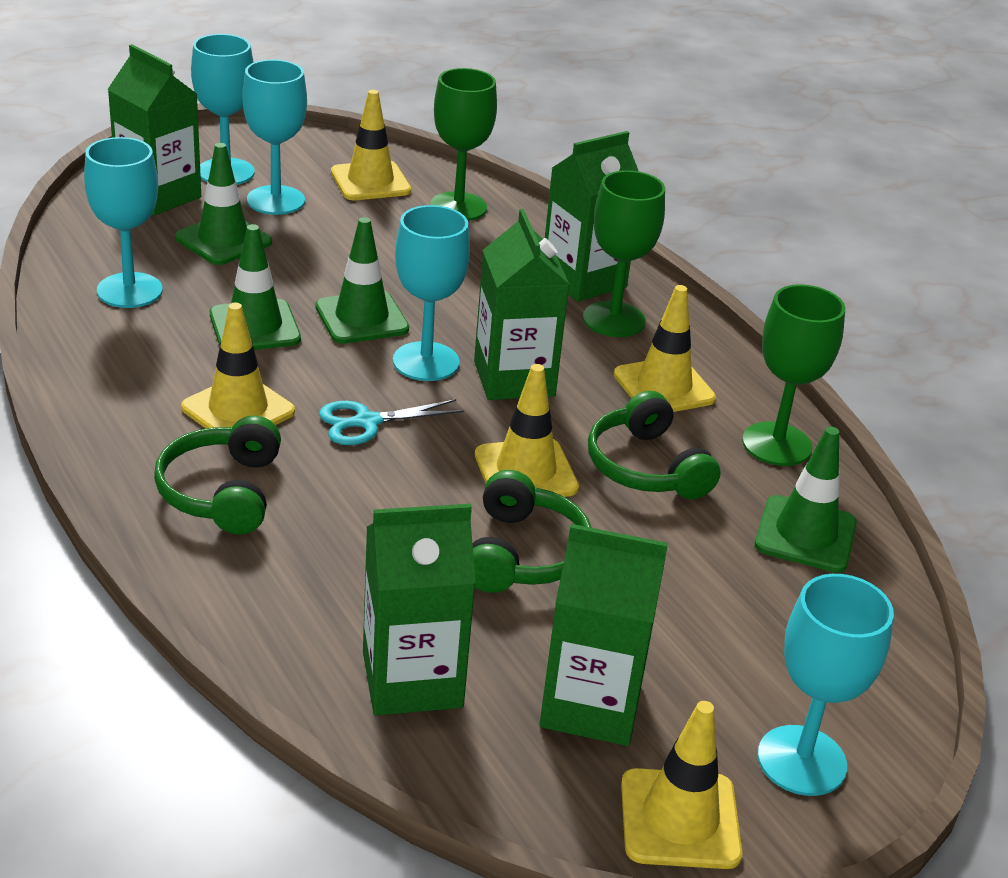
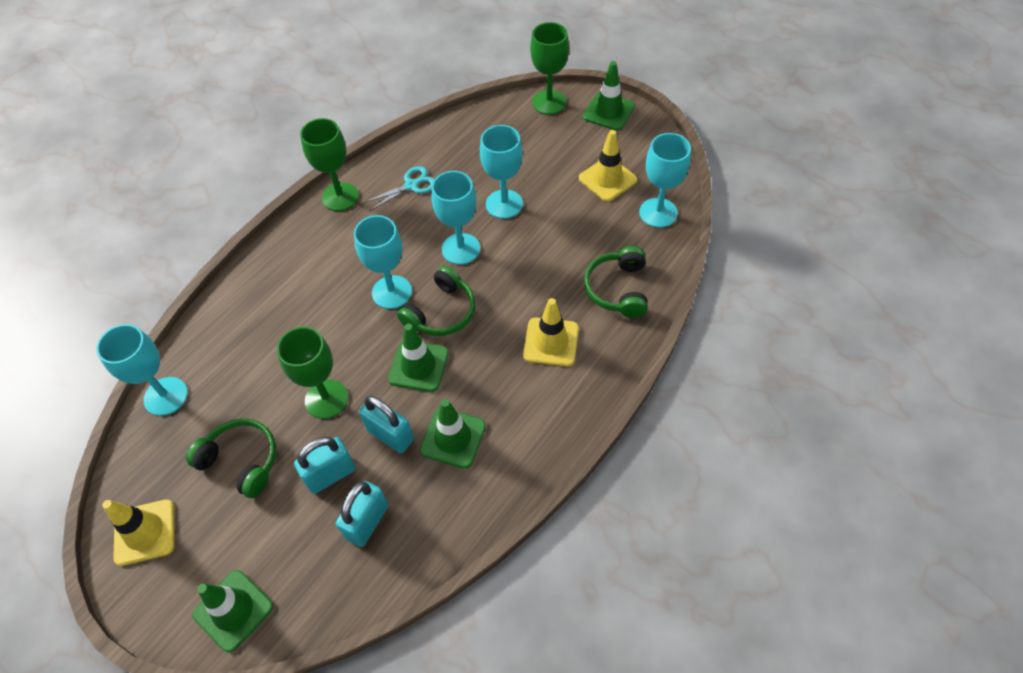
green carton: [107,44,201,216] [363,504,476,716] [474,209,570,400] [540,524,668,746] [545,131,638,302] = 5 -> none = 0
turquoise padlock: none = 0 -> [294,437,355,494] [336,481,388,547] [359,395,414,453] = 3
yellow traffic cone: [181,303,295,428] [331,90,411,200] [475,364,579,497] [614,285,716,412] [621,701,742,869] = 5 -> [102,499,175,566] [523,298,579,366] [579,130,637,202] = 3

